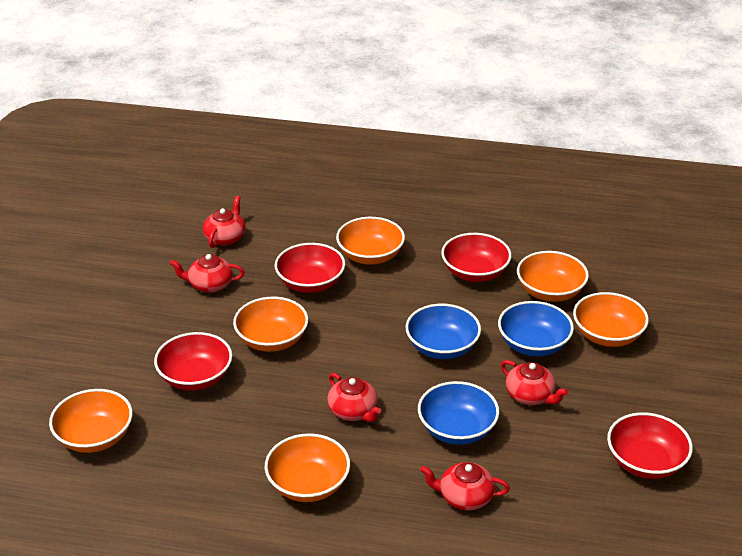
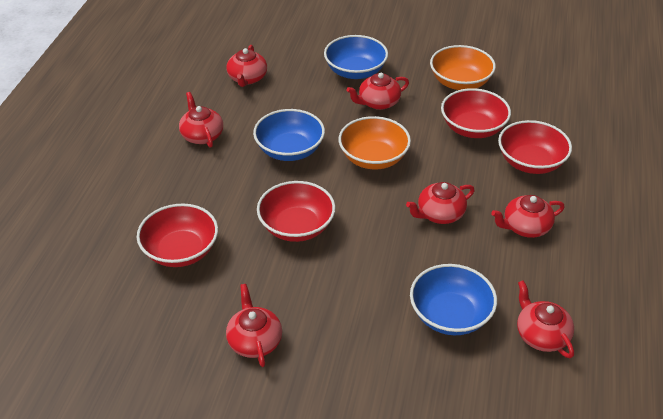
orange bowl: [49,389,133,453] [233,297,308,352] [265,433,350,502] [336,217,405,265] [517,251,589,302] [573,292,649,347] = 6 -> [338,116,411,169] [430,45,496,90] = 2
red teapot: [170,254,245,293] [203,196,246,248] [327,373,381,422] [420,462,510,510] [501,360,568,405] = 5 -> [179,92,223,148] [226,45,267,87] [226,284,282,367] [346,73,409,110] [406,182,474,224] [491,195,565,238] [517,280,574,358] = 7

